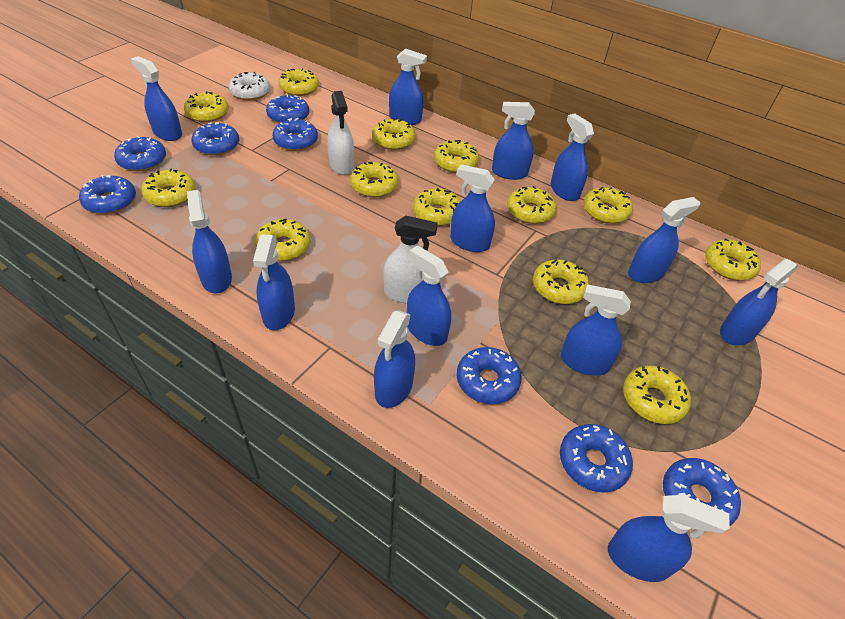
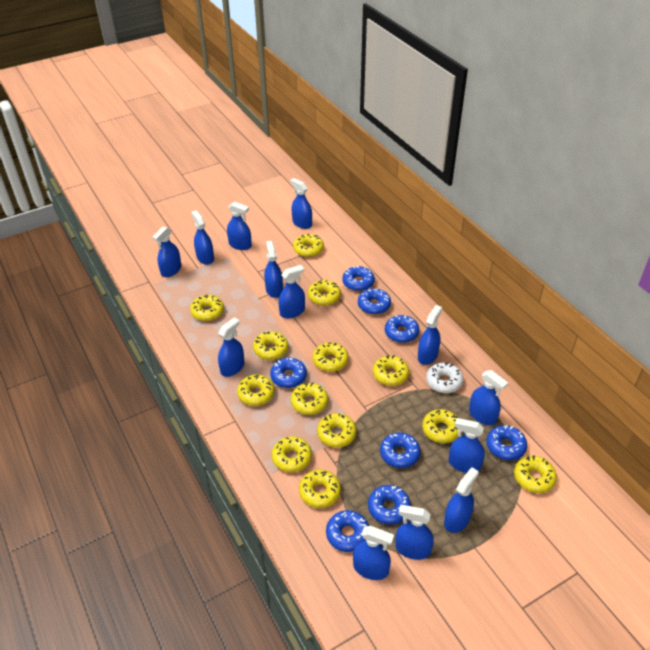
white spray bottle: [327,91,354,175] [384,216,438,303] = 2 -> none = 0

